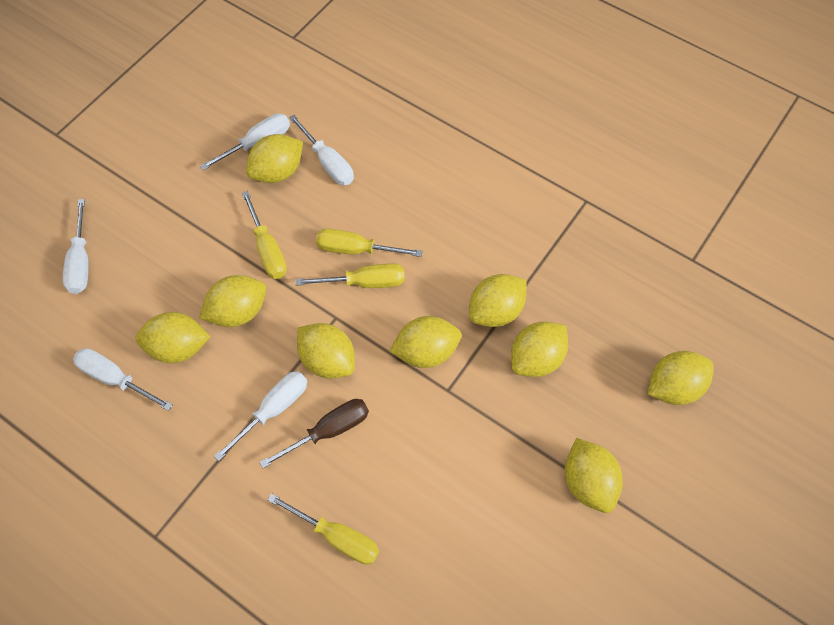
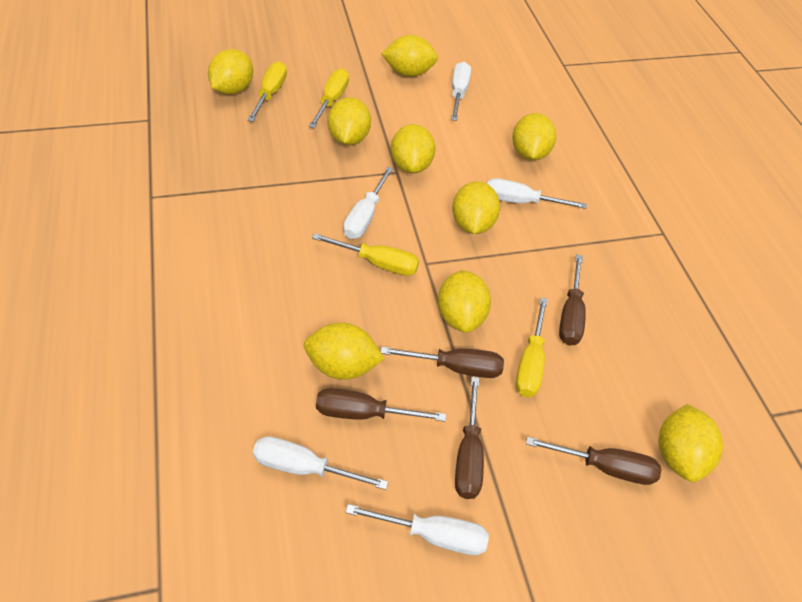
brown screwdriver: [259,399,369,468] = 1 -> [316,388,446,422] [381,347,504,378] [455,377,484,499] [526,437,661,485] [559,254,586,346] = 5

